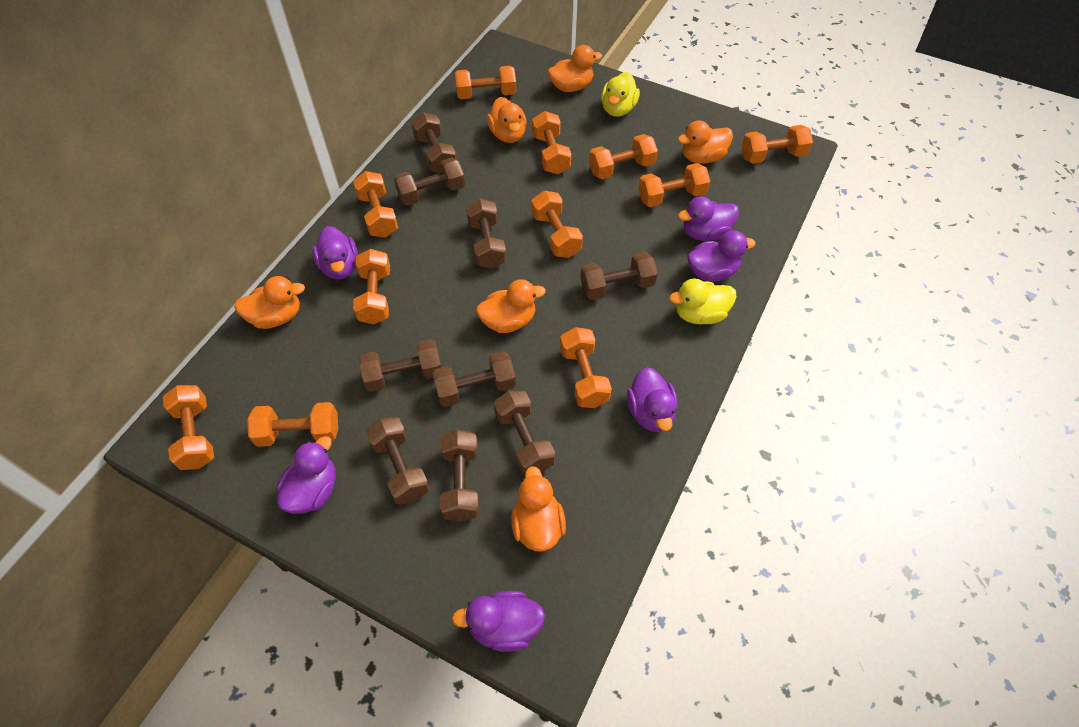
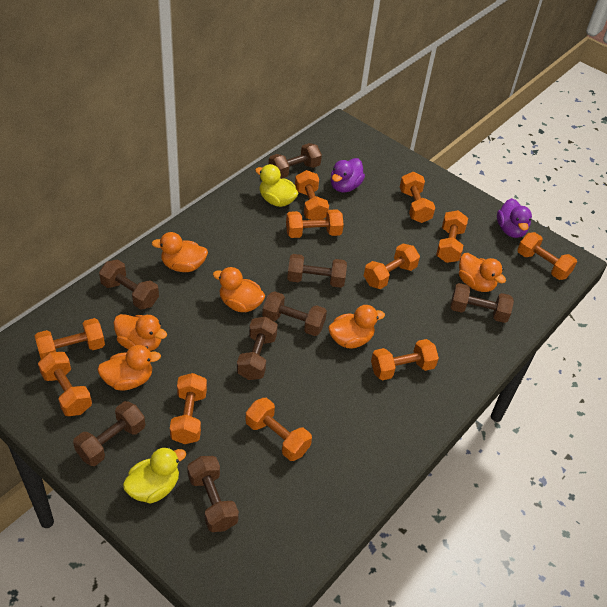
brown dumbbell: [359,339,441,392] [366,417,430,505] [394,157,465,206] [411,112,456,173] [432,351,516,407] [440,430,479,522] [466,198,506,269] [494,390,555,475] [580,252,658,300] = 9 -> [73,401,145,466] [99,259,159,310] [187,456,239,532] [237,316,278,380] [262,291,327,336] [269,143,322,179] [287,254,347,288] [451,283,514,323] = 8
purple duck: [277,436,336,514] [312,226,358,280] [452,591,545,652] [627,367,678,432] [678,197,739,241] [687,231,756,282] = 6 -> [331,158,365,192] [497,198,532,238] = 2

